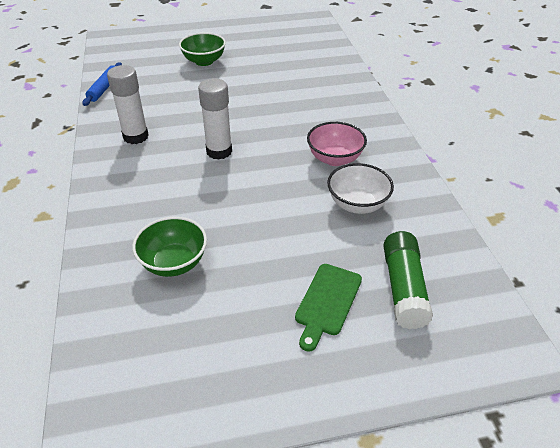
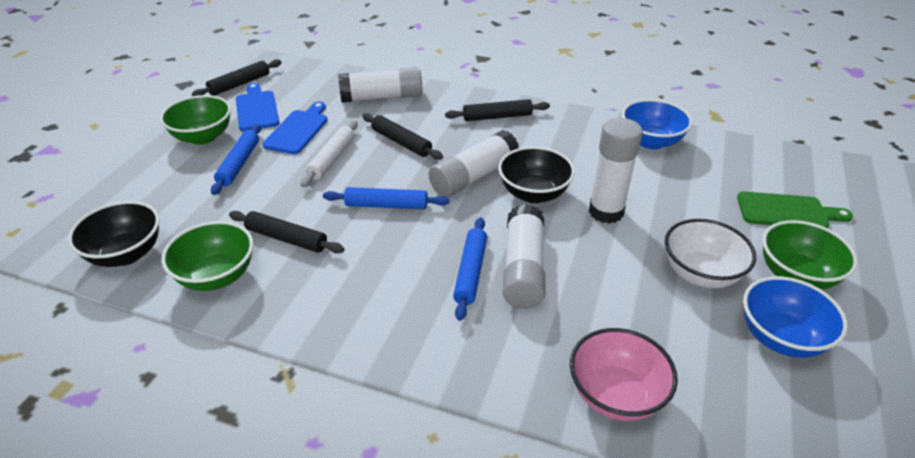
black bowl: none = 0 -> [68,201,160,267] [498,146,575,203] = 2
black rolling pin: none = 0 -> [192,59,282,96] [229,211,344,253] [362,113,443,160] [445,99,550,121] = 4
blue bowl: none = 0 -> [622,99,692,149] [743,276,848,358] = 2
blue cutting board: none = 0 -> [236,83,280,131] [263,102,327,154] = 2
blue rolling pin: [82,62,122,106] = 1 -> [211,124,261,195] [323,187,450,209] [453,217,487,321] = 3
green bowl: [132,217,207,277] [179,32,226,66] = 2 -> [160,95,231,145] [161,221,253,291] [762,220,858,290] = 3
green glue stick: [383,231,433,329] = 1 -> none = 0
white glue stick: [107,65,149,144] [198,78,232,160] = 2 -> [338,67,422,103] [429,130,519,197] [503,204,546,309] [589,118,643,224] = 4
white rolling pin: none = 0 -> [301,121,358,188] = 1

